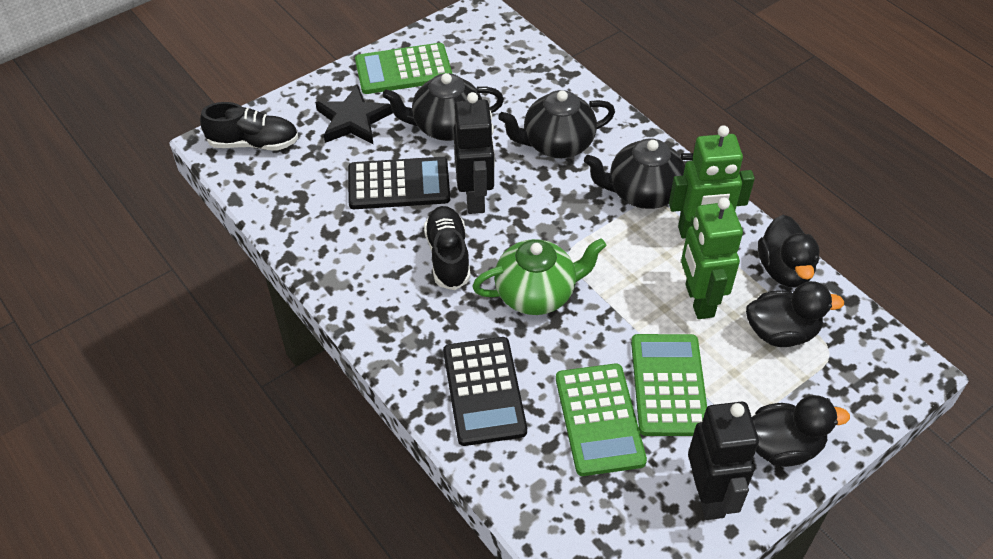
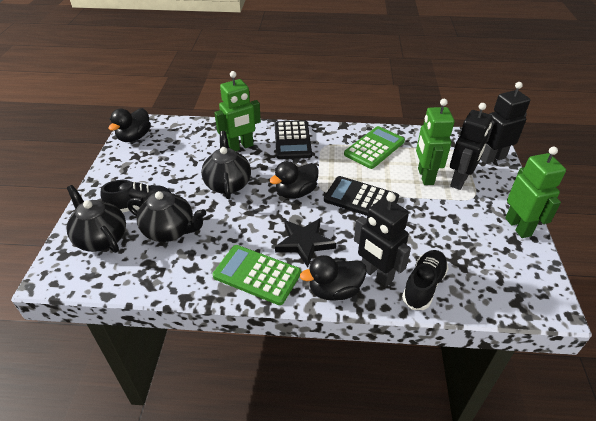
black robot: [453,92,495,214] [688,402,759,520] = 2 -> [354,193,411,286] [450,103,493,190] [480,82,530,164] = 3
green calculator: [355,43,453,94] [556,363,647,476] [631,334,707,436] = 3 -> [213,245,301,305] [344,126,405,169] = 2
green robot: [669,125,755,238] [681,198,743,319] = 2 -> [214,71,261,151] [416,99,455,185] [505,147,566,238] = 3
green teapot: [472,238,606,315] = 1 -> none = 0

